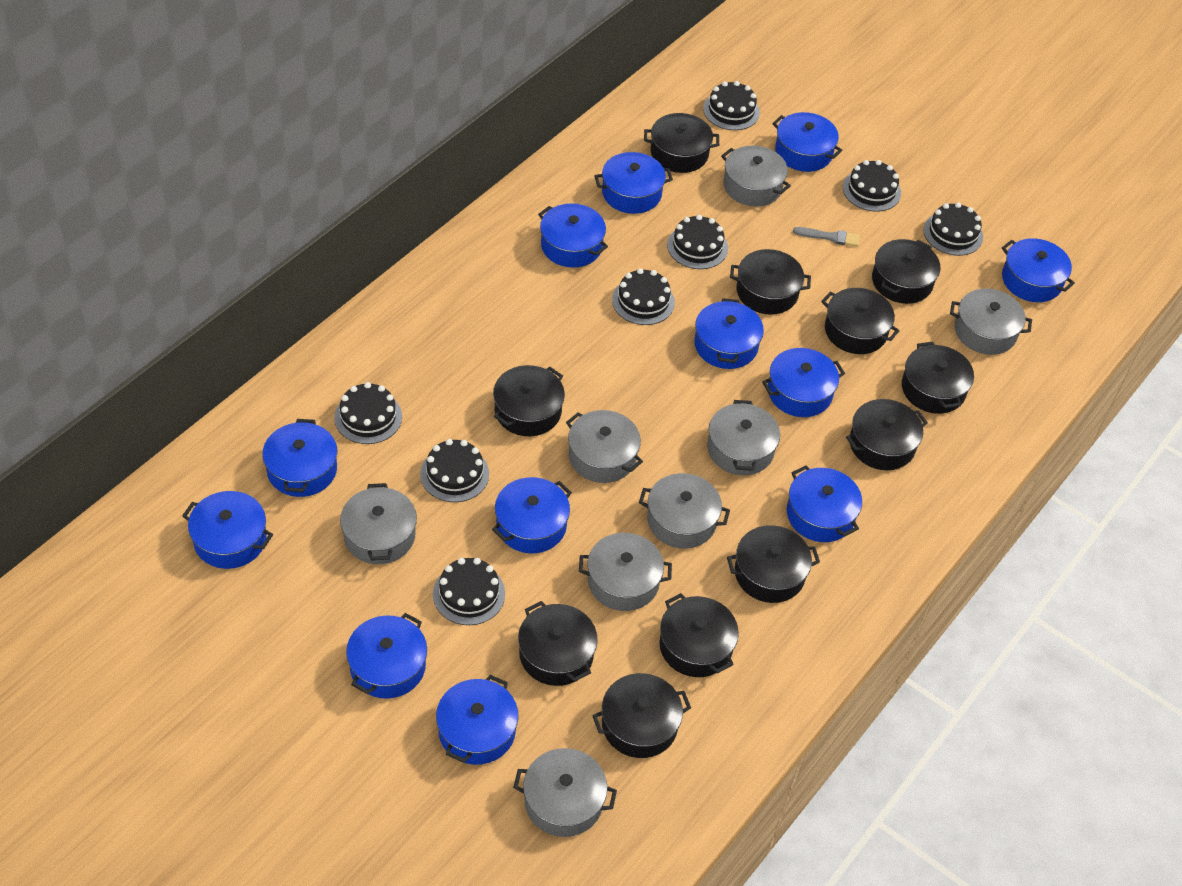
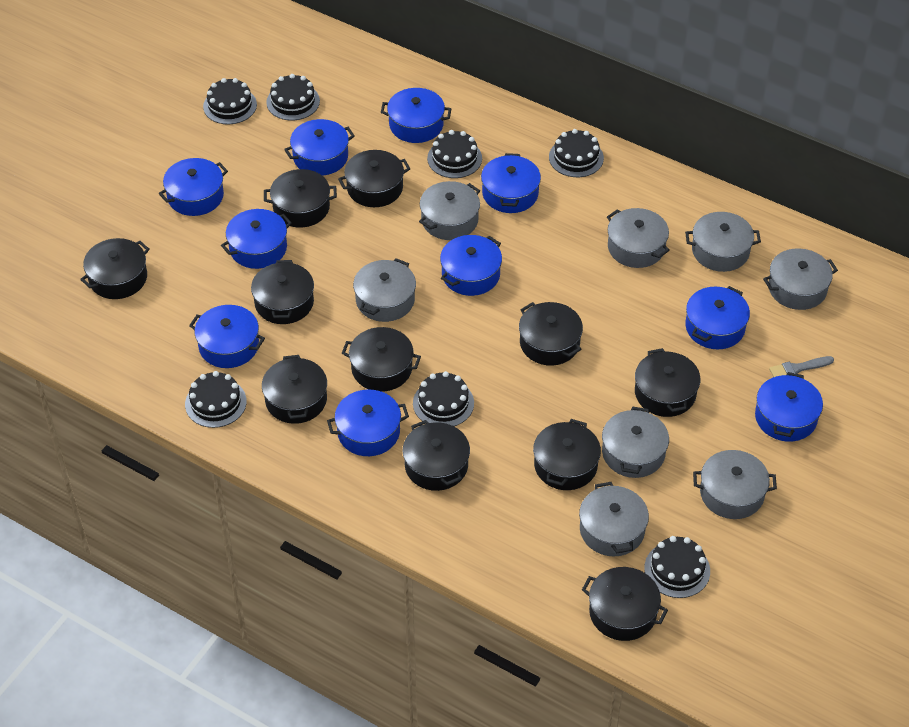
black cake: [334,382,402,444] [420,439,489,502] [433,558,505,625] [612,268,675,325] [667,215,728,269] [703,81,760,130] [843,160,901,212] [923,202,983,256] = 8 -> [185,371,247,428] [203,78,257,124] [266,74,320,121] [413,371,474,426] [427,130,482,178] [549,129,604,177] [644,536,710,598] = 7
blue pot: [182,491,273,569] [262,419,337,497] [346,613,427,699] [436,675,519,765] [492,477,572,553] [538,203,608,268] [594,152,673,214] [694,298,764,369] [762,348,845,417] [772,112,842,172] [787,466,862,542] [1002,238,1075,302] = 12 -> [159,158,228,216] [189,305,265,368] [221,209,292,269] [284,119,355,176] [327,390,409,456] [381,88,451,143] [440,235,502,296] [481,153,541,213] [685,286,750,349] [755,372,823,442] = 10

